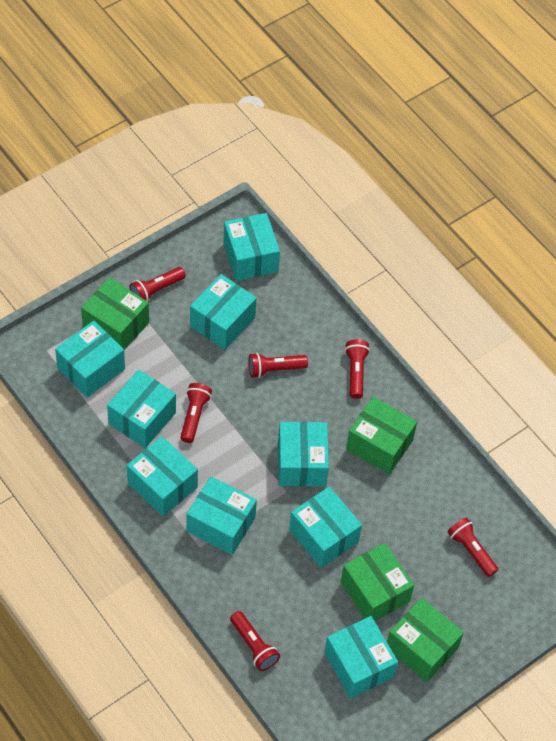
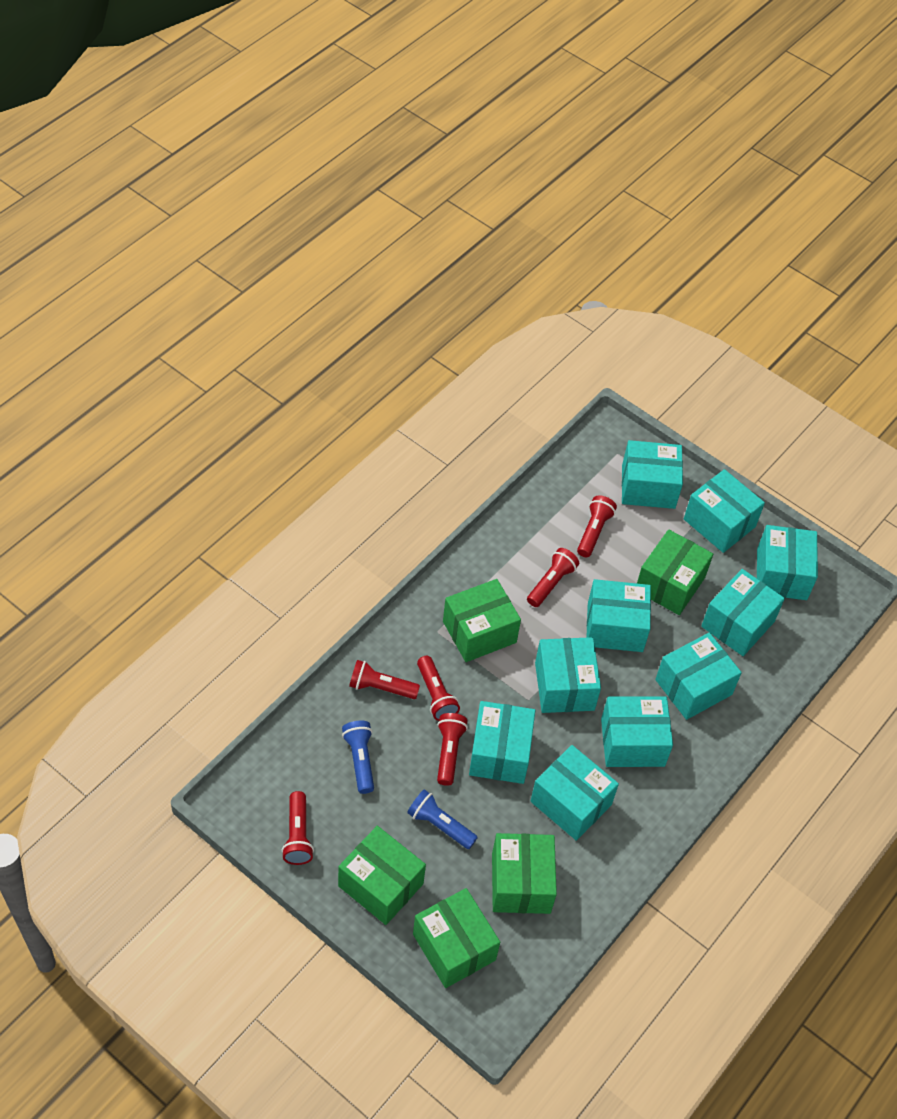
blue flashlight: none = 0 -> [342,721,374,794] [407,789,478,849] = 2
green box: [81,277,149,350] [341,543,414,621] [346,397,417,474] [387,598,464,682] = 4 -> [338,826,426,925] [413,888,500,988] [443,579,521,662] [492,833,557,914] [637,529,713,615] = 5
turquoise box: [55,320,125,398] [107,370,176,448] [127,436,198,517] [187,476,257,555] [190,274,256,350] [223,213,280,281] [278,422,329,486] [289,487,362,568] [324,616,398,699] = 9 -> [469,701,535,784] [531,745,619,841] [535,637,601,713] [586,579,651,652] [601,697,673,767] [622,440,683,509] [655,633,742,720] [684,469,765,553] [701,569,785,656] [757,525,818,600] = 10

